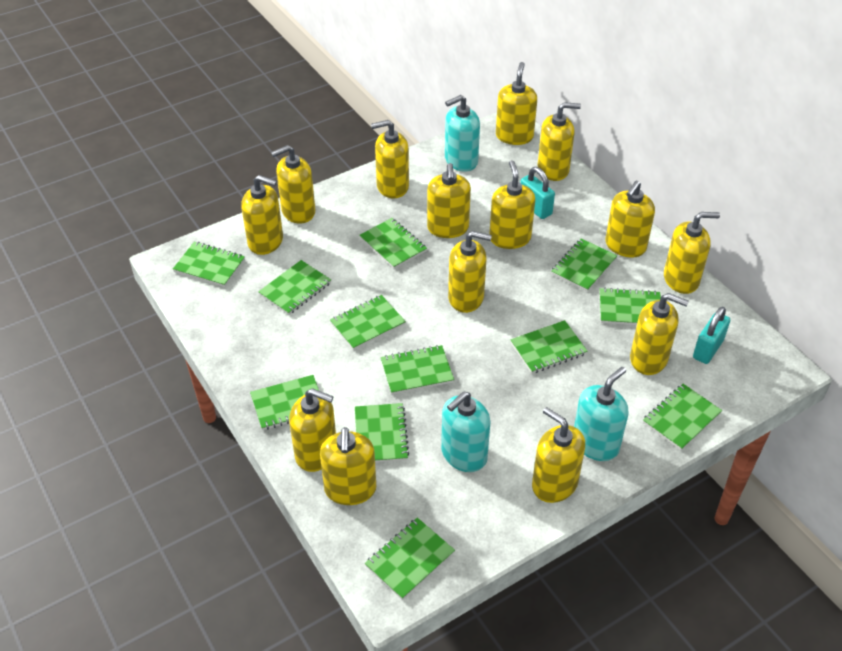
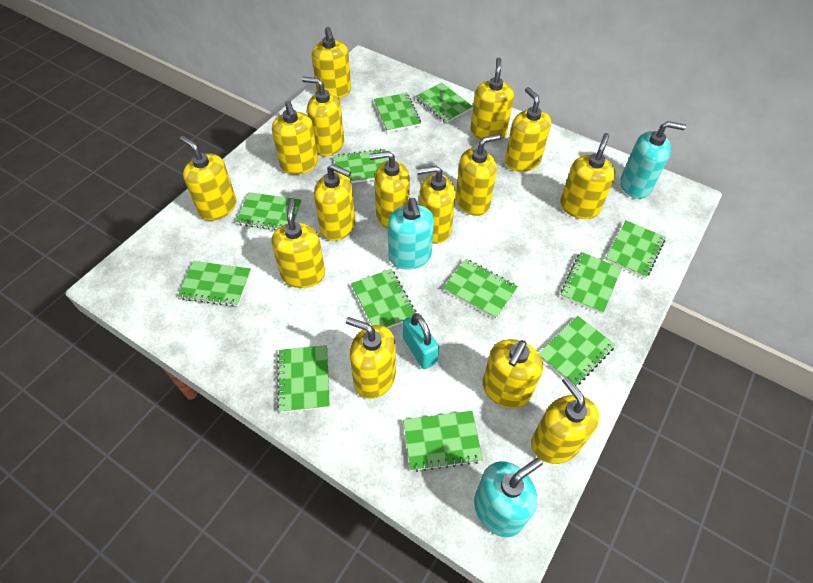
turquoise padlock: [520,167,555,219] [693,307,730,364] = 2 -> [403,313,439,369] = 1
yellow soap dispenser: [241,175,283,255] [271,145,315,224] [289,388,336,472] [320,427,376,505] [371,120,409,198] [427,163,471,238] [448,231,492,313] [489,160,535,249] [496,62,537,145] [532,407,585,503] [538,102,581,181] [605,181,655,258] [630,293,689,375] [664,212,720,294] = 14 -> [180,136,236,221] [271,199,325,288] [272,101,318,175] [302,77,344,156] [312,27,351,98] [314,164,355,241] [346,317,396,399] [370,151,410,228] [417,166,456,244] [456,134,501,216] [470,58,514,140] [483,339,543,408] [505,87,551,172] [531,376,599,464] [560,133,615,219] = 15

